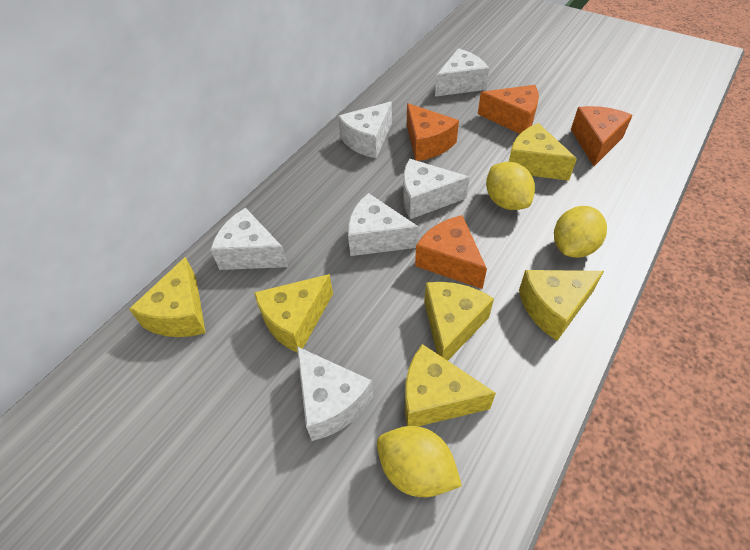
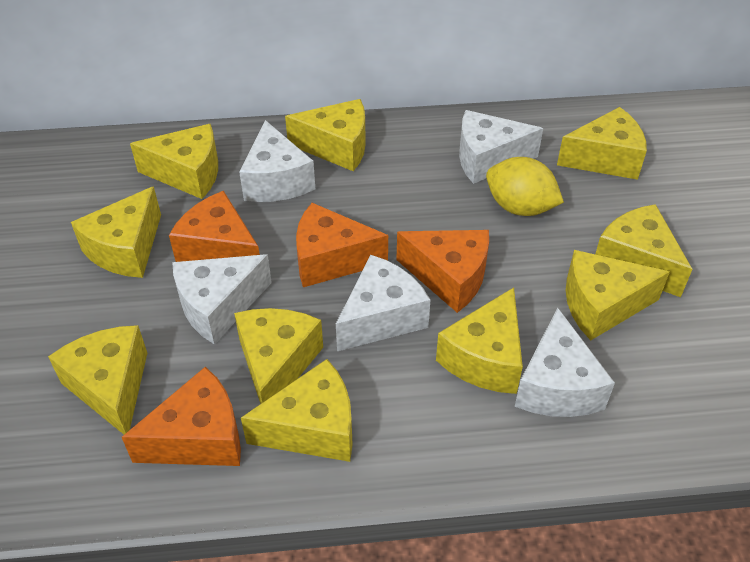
white cheese: [210,208,288,270] [297,347,373,441] [338,102,392,158] [348,193,419,256] [403,159,469,219] [435,48,489,97] = 6 -> [172,254,272,345] [239,120,315,202] [336,255,430,351] [459,110,543,184] [515,308,615,417] = 5
yellow cheese: [129,257,206,337] [254,274,333,353] [405,344,496,426] [424,282,494,361] [509,123,577,181] [519,270,604,341] = 6 -> [48,325,147,434] [71,186,161,278] [130,124,218,199] [234,308,323,404] [241,359,353,462] [285,99,366,171] [436,287,523,394] [557,107,647,180] [566,250,670,340] [595,204,692,297] = 10
yellow lemon: [377,426,462,497] [486,162,535,210] [554,206,607,258] = 3 -> [486,157,564,216] = 1

